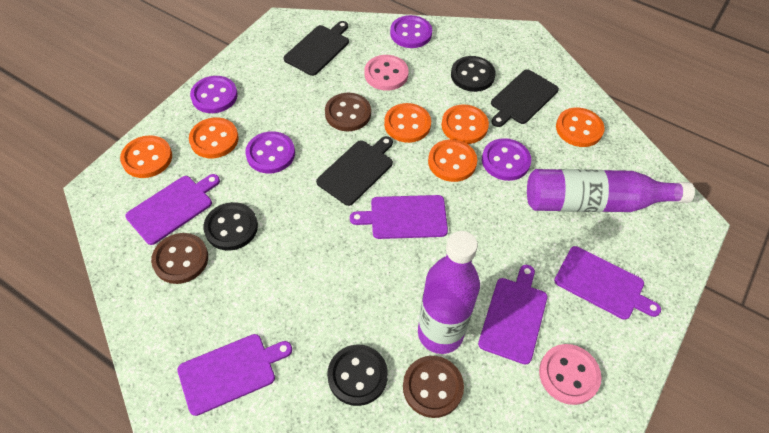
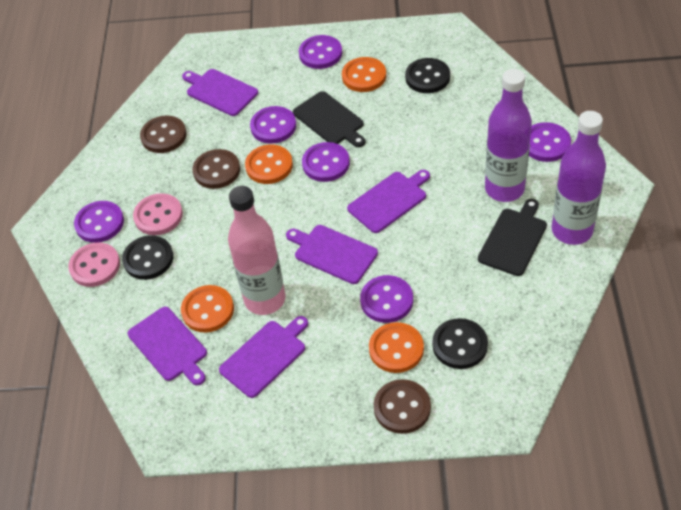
black cutting board: [284,21,349,76] [316,136,393,206] [491,69,559,127] = 3 -> [293,91,365,147] [478,199,547,276] = 2
orange button: [120,135,172,178] [189,117,239,158] [384,103,431,143] [428,139,477,182] [441,105,489,144] [556,108,605,147] = 6 -> [181,285,234,333] [245,145,293,184] [342,57,386,92] [369,322,424,373] = 4
pink bottle: none = 0 -> [228,186,285,315] = 1
purple button: [190,76,238,113] [245,131,295,173] [390,15,432,48] [482,138,531,181] = 4 -> [74,201,124,243] [250,106,296,144] [299,35,342,69] [302,142,350,182] [360,275,413,323] [529,122,571,162] = 6

